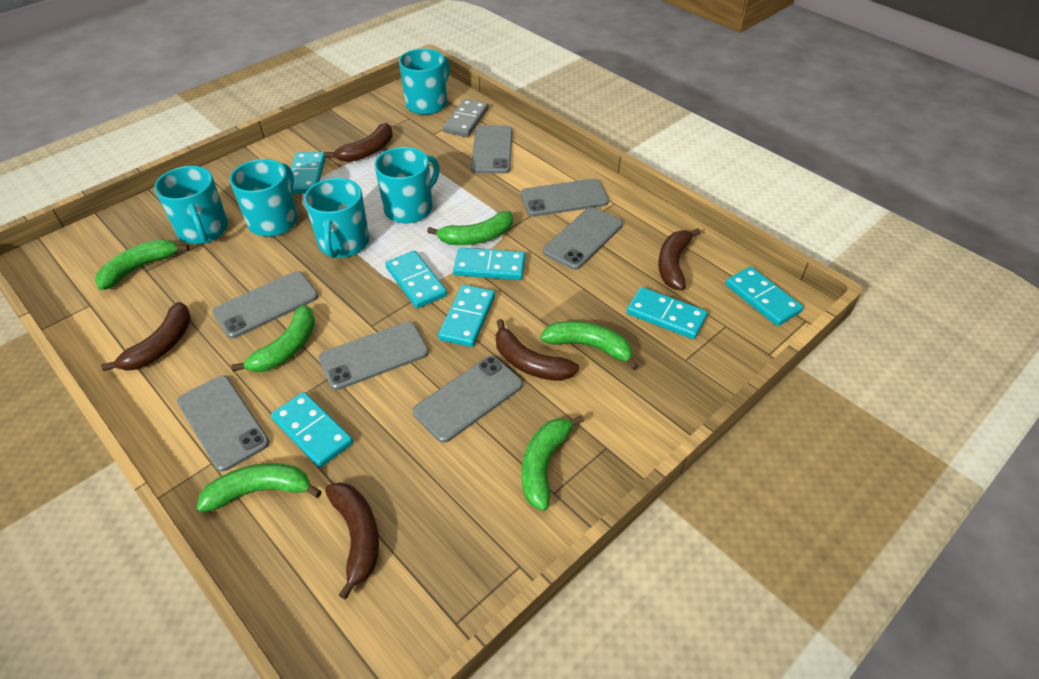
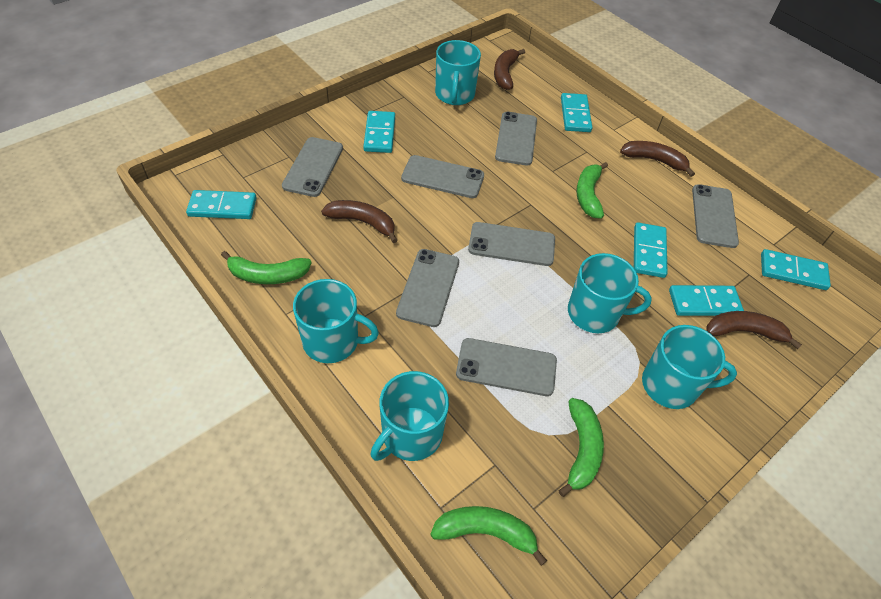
brown banana: [101,302,191,371] [324,123,393,162] [325,482,379,600] [496,319,579,381] [658,228,701,290] = 5 -> [321,200,398,243] [494,49,525,90] [620,141,695,177] [706,311,802,349] = 4
green banana: [95,239,189,290] [196,463,322,513] [231,305,315,372] [427,211,513,245] [522,415,584,511] [540,321,639,370] = 6 -> [221,251,311,284] [430,506,547,566] [558,398,604,497] [576,162,608,219] = 4
grey domino: [443,99,488,137] = 1 -> none = 0
turquoise domino: [271,392,353,467] [291,152,326,194] [385,251,447,308] [438,284,495,347] [453,248,526,280] [626,287,708,339] [726,266,803,326] = 7 -> [186,190,257,219] [363,111,395,153] [561,93,592,132] [634,222,668,278] [669,285,744,316] [761,249,831,290] = 6

